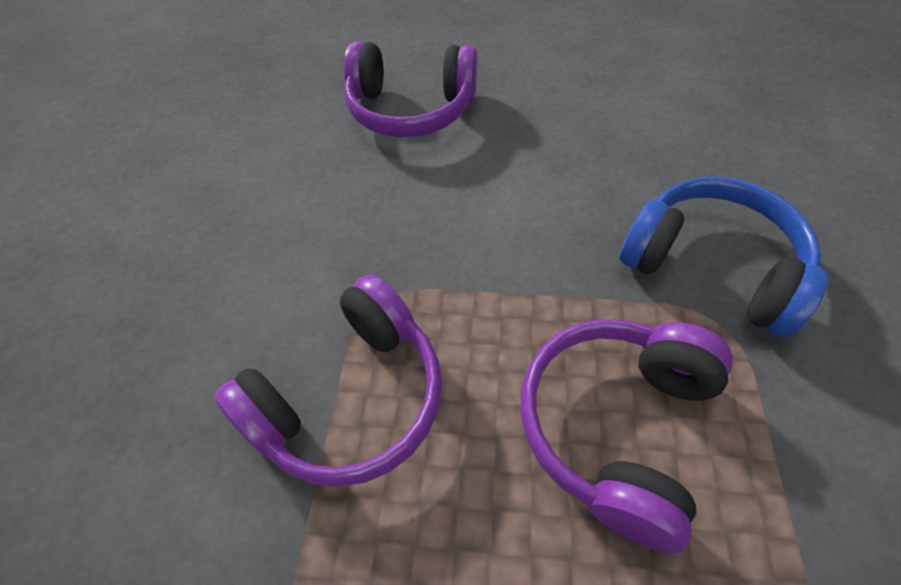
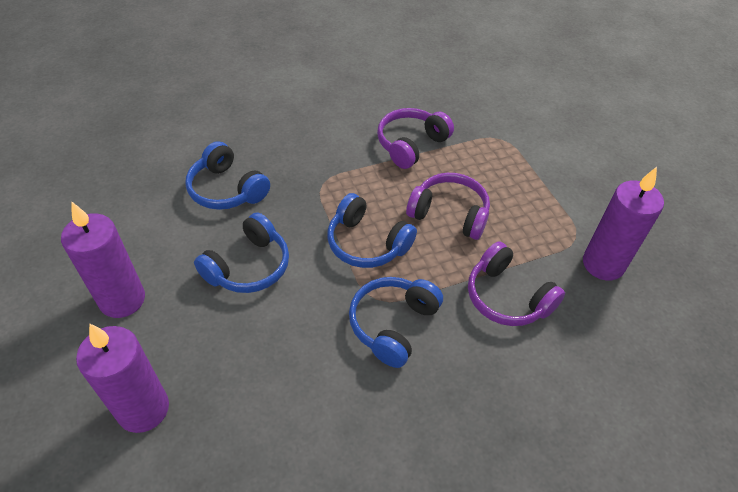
blue headphones: [619,177,829,338] = 1 -> [185,141,270,210] [194,212,289,293] [327,193,417,268] [349,277,443,368] = 4
purple candle: none = 0 -> [61,201,145,318] [76,324,169,433] [583,167,664,281] = 3

